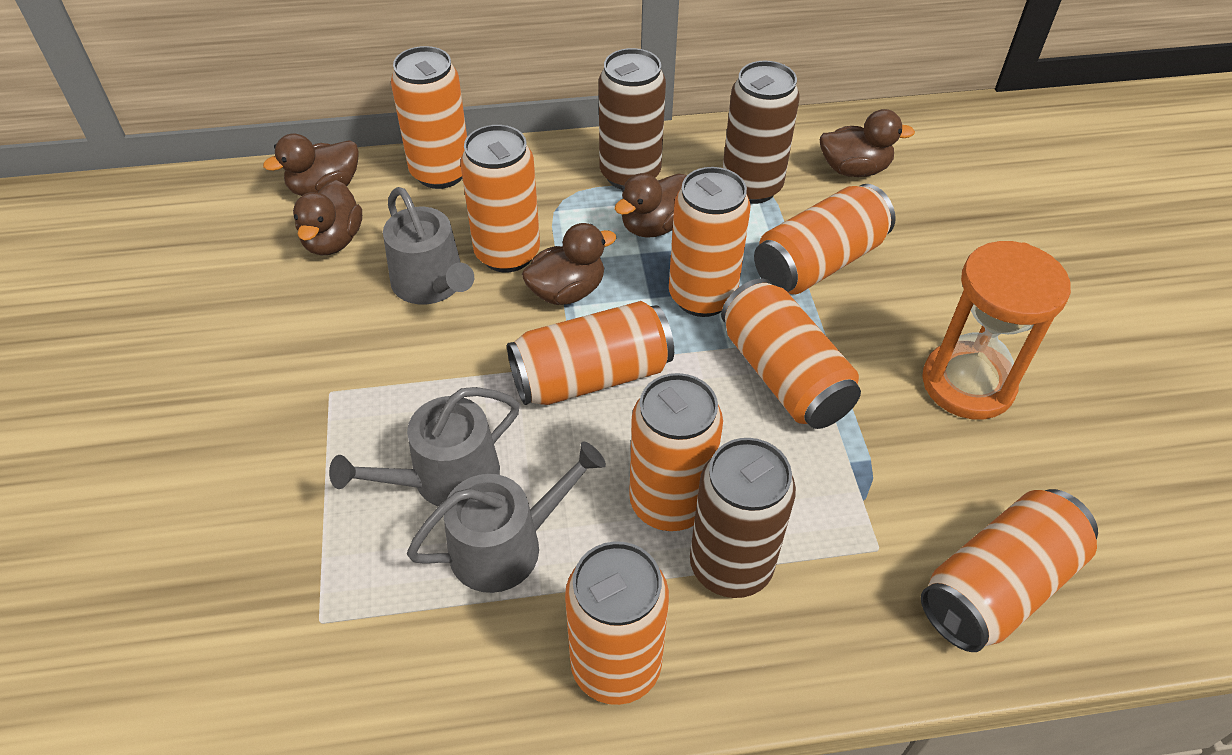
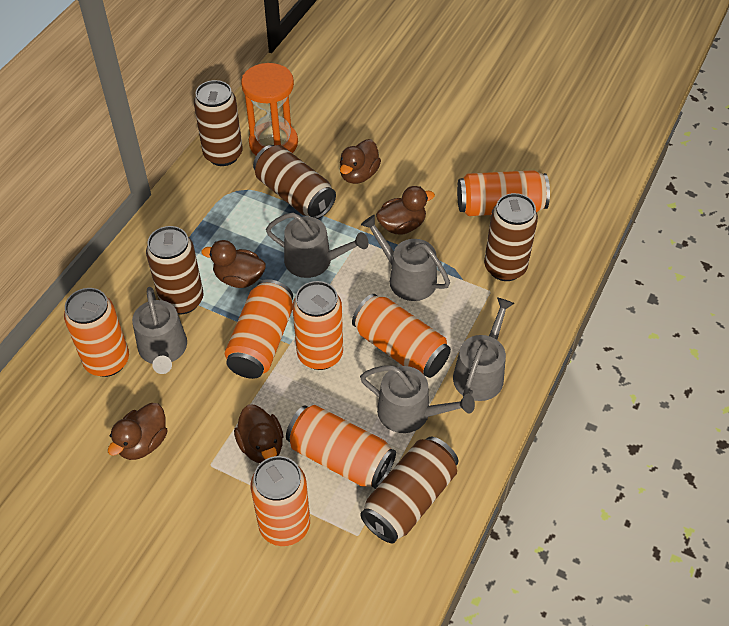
brown can: [599,48,666,189] [690,438,796,598] [723,61,800,204] = 3 -> [146,226,204,314] [194,80,243,166] [253,145,336,219] [360,437,458,543] [484,193,538,281] = 5
grey watering can: [329,387,520,507] [383,187,474,305] [407,441,606,593] = 3 -> [132,287,187,374] [266,213,369,278] [360,365,475,433] [361,215,450,301] [453,297,514,401] = 5
orange can: [391,46,467,189] [460,125,540,272] [507,301,674,405] [565,541,669,705] [629,373,723,531] [669,167,751,317] [721,278,861,429] [754,184,896,294] [921,489,1098,652] = 9 -> [64,288,129,377] [225,279,293,379] [251,456,310,546] [286,405,396,489] [292,281,343,370] [352,294,451,378] [457,170,550,216] = 7

